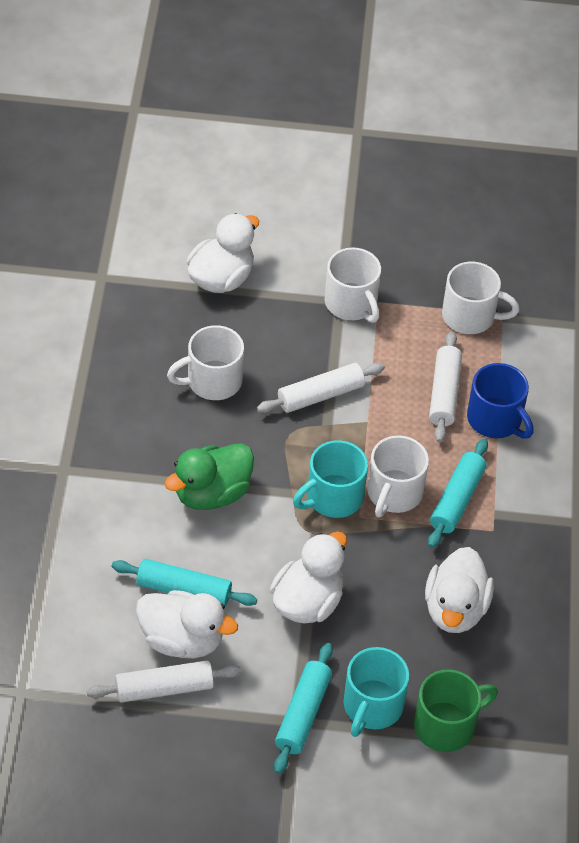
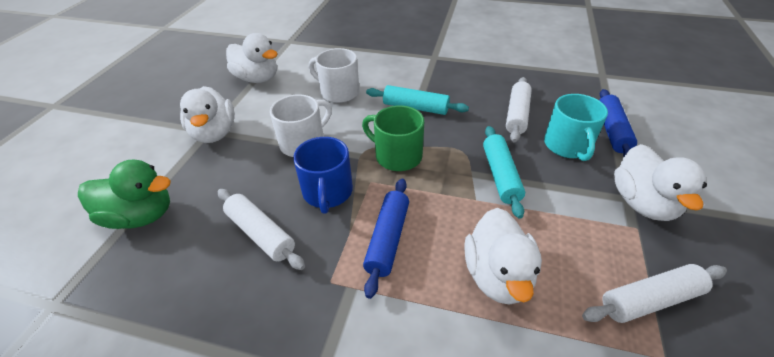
blue rolling pin: none = 0 -> [363,179,409,299] [599,89,637,157] = 2
turquoise mug: [293,440,368,518] [343,647,409,737] = 2 -> [544,94,608,161] = 1
turquoise rolling pin: [112,559,257,606] [274,643,333,774] [428,439,488,548] = 3 -> [366,85,469,115] [483,126,525,219] = 2
white mug: [167,325,244,400] [325,247,381,323] [367,435,429,517] [442,262,519,334] = 4 -> [270,94,332,157] [308,48,359,103] = 2

